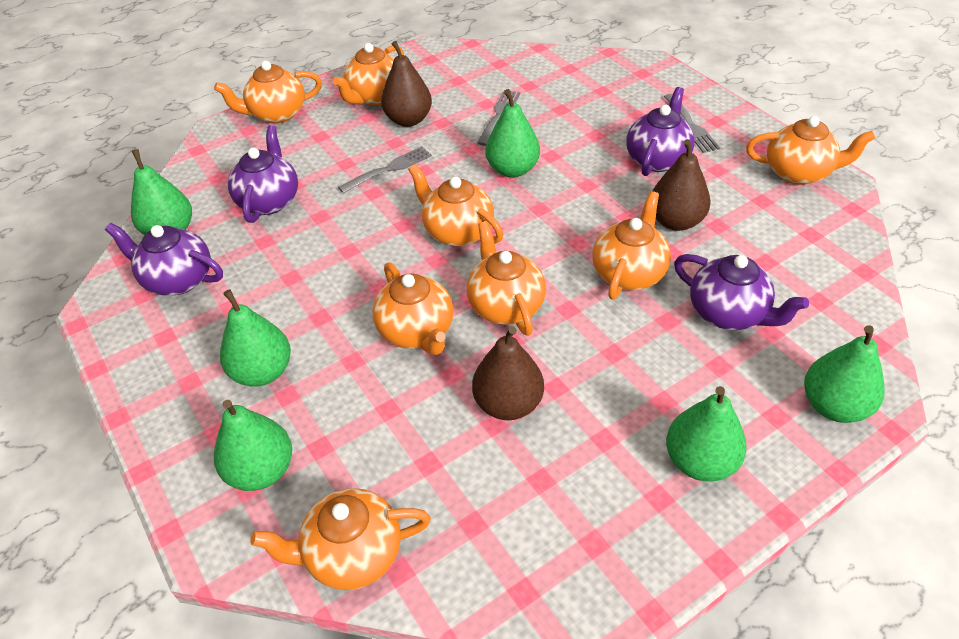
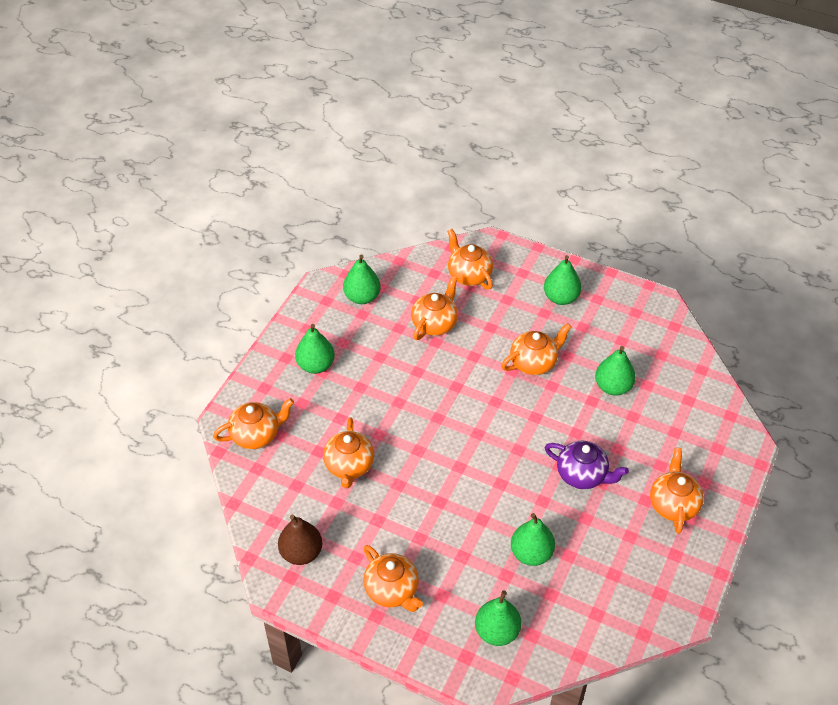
brown pear: [381,41,432,127] [472,326,544,420] [653,139,711,231] = 3 -> [278,514,322,565] = 1
grey fork: [338,146,432,193] [477,90,520,146] [664,94,720,153] = 3 -> none = 0
orange teapot: [214,61,322,124] [250,488,431,590] [333,43,404,105] [372,262,454,355] [408,164,503,246] [467,221,546,336] [593,191,671,300] [746,116,875,185] = 8 -> [213,398,294,449] [323,417,374,488] [363,545,423,612] [411,276,458,340] [447,229,493,290] [501,323,571,375] [650,448,704,534] = 7
purple teapot: [105,223,223,296] [228,125,298,223] [626,87,695,176] [674,254,809,330] = 4 -> [545,441,629,489] = 1

